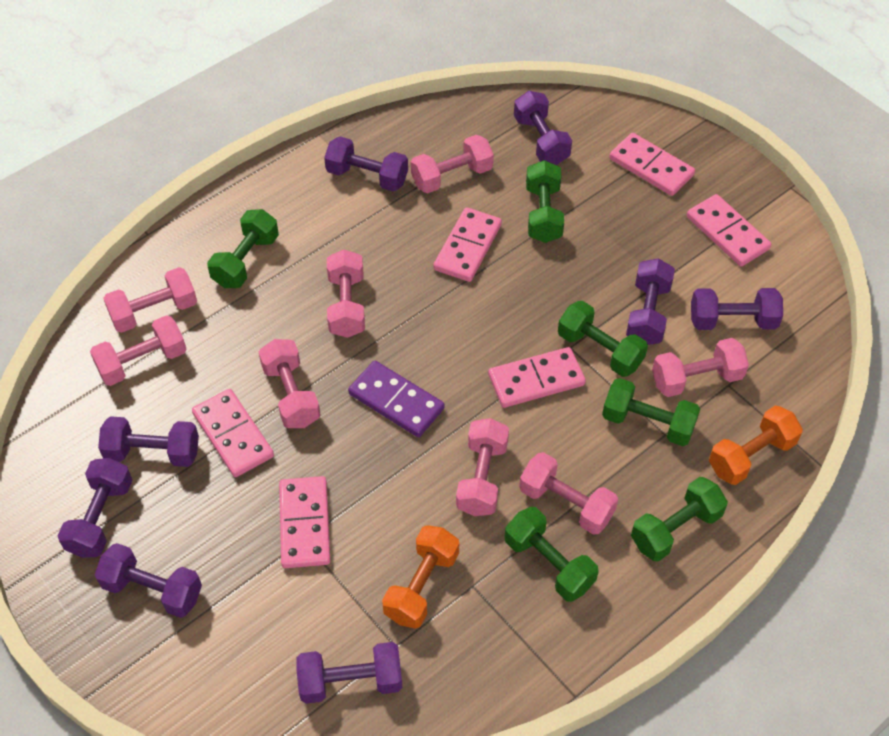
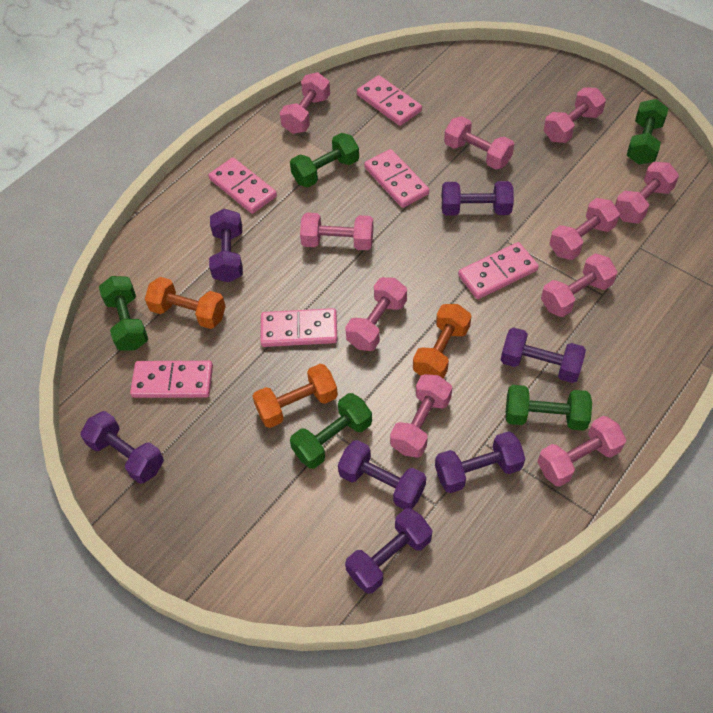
green dumbbell: [207,209,279,288] [505,507,599,602] [526,160,564,243] [558,301,648,377] [602,378,700,446] [631,477,728,561] = 6 -> [99,276,148,350] [290,133,359,187] [290,393,372,469] [506,385,592,431] [627,99,668,164] = 5
orange dumbbell: [382,525,459,629] [709,405,803,485] = 2 -> [145,277,226,329] [252,364,338,428] [413,304,472,379] = 3
pink dumbbell: [90,315,186,386] [103,267,197,333] [259,339,321,428] [327,250,365,338] [411,135,494,193] [456,418,509,516] [519,452,618,535] [652,338,749,397] = 8 -> [280,72,330,134] [300,212,373,250] [345,277,407,351] [390,374,452,458] [444,116,514,170] [538,416,626,487] [541,254,617,317] [543,87,606,143] [549,198,620,260] [615,162,679,223] = 10
purple domino: [348,361,445,437] = 1 -> none = 0
purple dumbbell: [58,458,132,558] [95,543,202,618] [98,416,199,467] [296,642,402,704] [324,136,408,191] [514,91,572,165] [626,258,675,345] [691,288,783,330] = 8 -> [80,411,164,484] [209,209,243,282] [338,440,426,509] [345,508,432,594] [435,431,525,493] [442,181,514,216] [501,327,586,383] = 7

